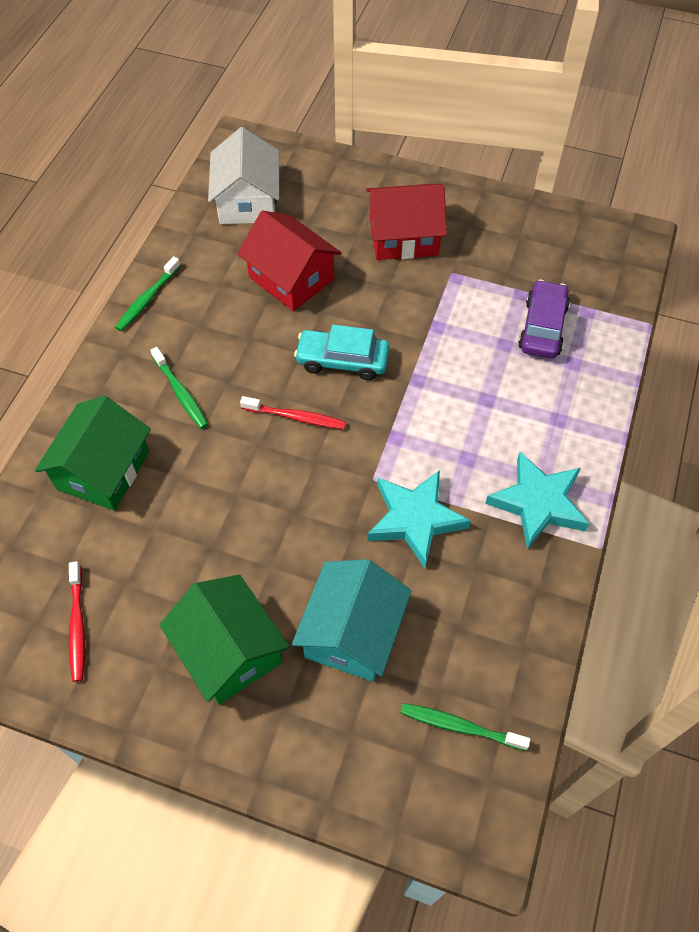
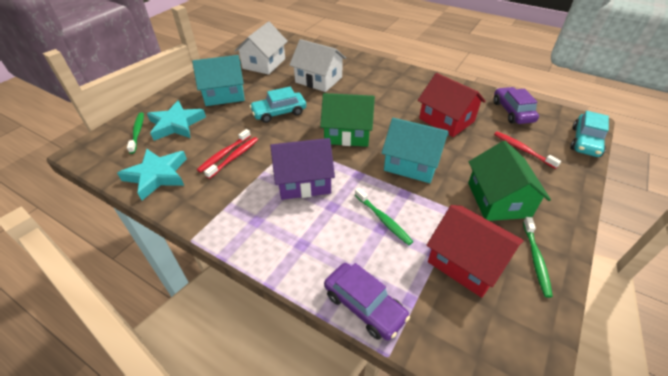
purple car: [518,280,570,358] = 1 -> [324,263,410,341] [493,87,539,124] = 2
purple house: none = 0 -> [270,138,335,200] = 1
red toothbrush: [69,561,85,682] [240,396,346,429] = 2 -> [197,129,251,173] [204,137,258,179] [494,131,561,169] = 3
turquoise car: [294,325,390,380] = 1 -> [249,87,306,123] [570,111,609,157] = 2
turquoise house: [292,559,411,682] = 1 -> [192,55,245,106] [382,118,449,183] = 2
white house: [208,127,279,224] = 1 -> [234,21,288,75] [289,39,346,92] = 2

